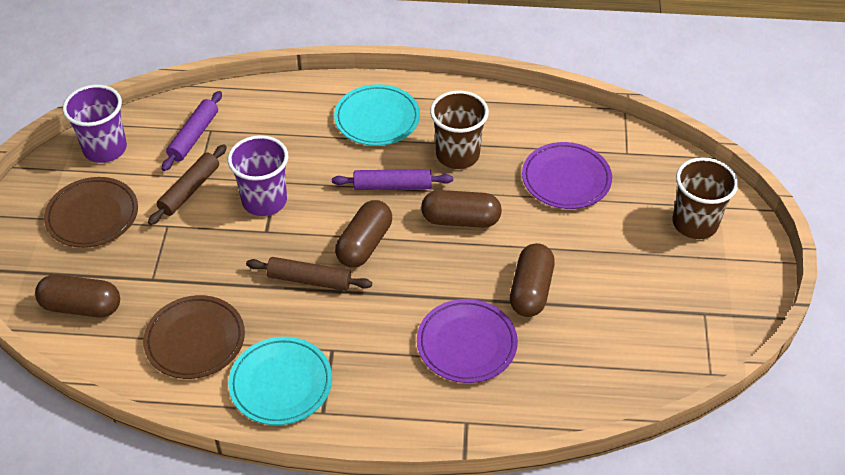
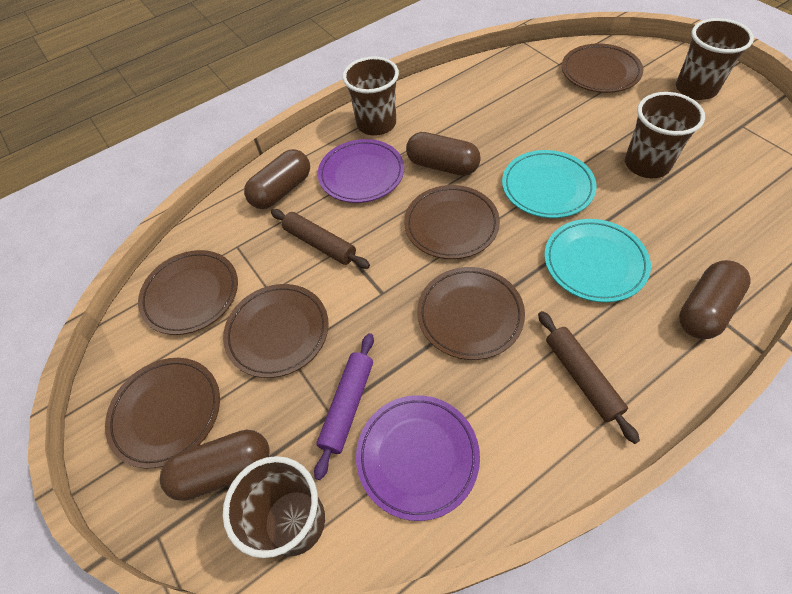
brown cup: [430,91,489,169] [673,157,738,239] = 2 -> [223,456,325,558] [343,56,399,136] [625,92,705,178] [676,18,754,100] = 4
brown plate: [44,177,138,248] [143,295,245,379] = 2 -> [105,358,220,469] [138,250,238,335] [223,284,329,378] [404,185,500,259] [417,267,525,360] [562,43,643,93] = 6
purple cup: [63,85,127,163] [228,135,288,216] = 2 -> none = 0
purple rolling pin: [162,91,222,171] [332,169,453,190] = 2 -> [314,333,374,480] = 1

